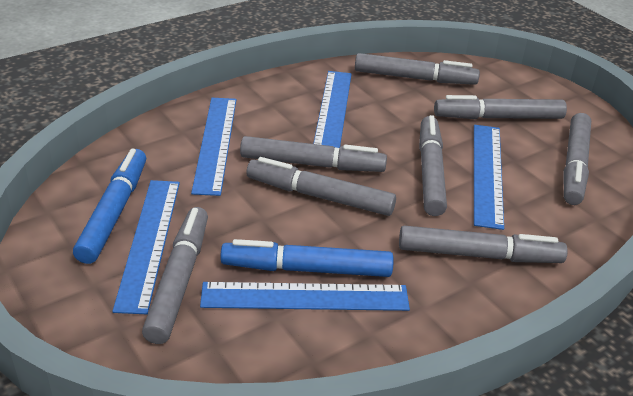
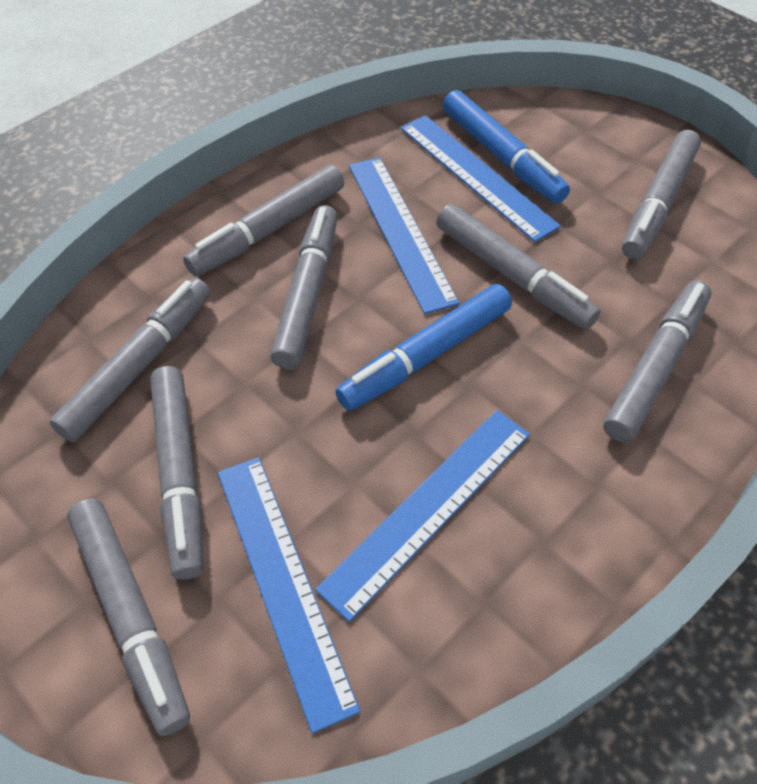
blue ruler: [112,180,180,314] [191,98,237,196] [200,282,410,311] [313,71,352,148] [474,125,504,230] = 5 -> [218,457,360,734] [315,410,530,622] [349,157,460,314] [401,115,561,242] = 4

